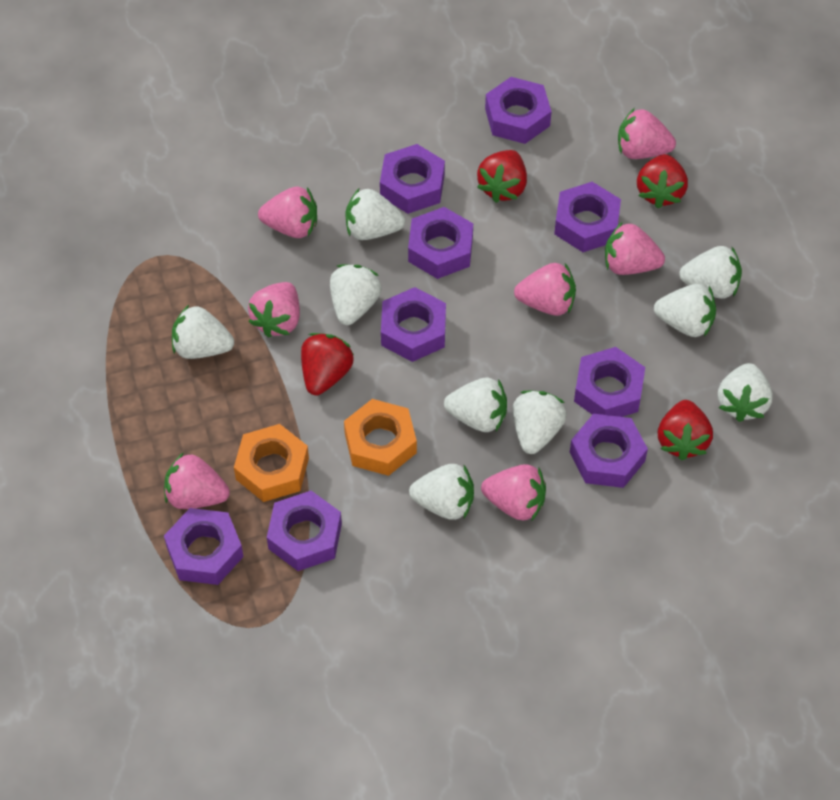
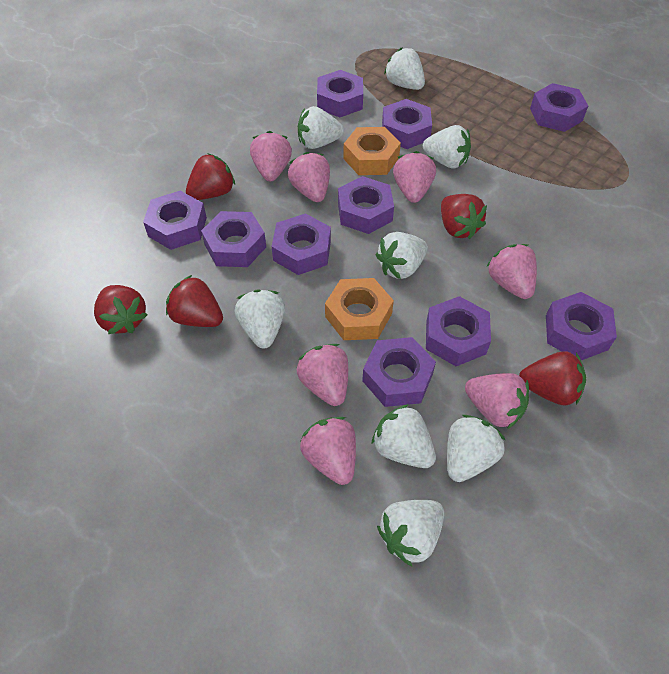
purple nut: [164,508,244,585] [267,491,342,571] [380,144,445,214] [381,287,446,362] [408,207,473,279] [485,77,552,144] [554,182,621,252] [570,414,648,488] [574,347,645,417] = 9 -> [143,191,207,250] [201,211,266,267] [271,213,331,275] [317,70,363,117] [338,176,394,234] [362,337,436,407] [382,99,432,149] [426,296,491,366] [530,83,588,132] [546,292,617,360] = 10
red strawberry: [301,333,354,395] [477,150,527,203] [637,154,688,208] [658,400,713,460] = 4 -> [94,285,147,334] [166,275,223,327] [186,153,235,200] [441,194,487,239] [519,351,586,405] = 5
white strawberry: [172,305,234,359] [330,264,382,325] [345,189,405,240] [409,464,474,520] [444,378,507,432] [512,391,567,454] [654,284,716,337] [679,246,742,299] [718,363,773,422] = 9 -> [235,289,285,348] [298,106,344,149] [372,404,436,468] [376,232,428,279] [377,500,444,566] [384,47,425,90] [423,125,471,169] [447,415,505,482] = 8

